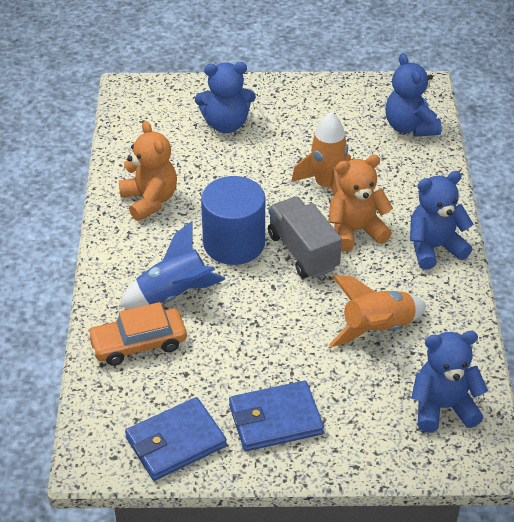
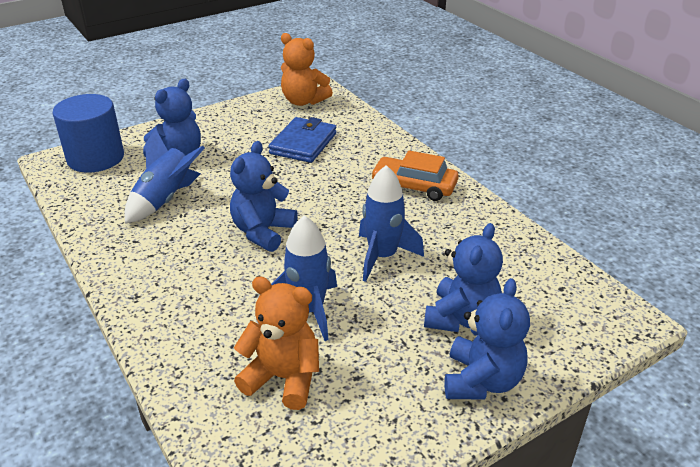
blue rocket: [119,221,225,309] = 1 -> [124,128,205,223] [272,215,337,341] [359,165,424,282] = 3
blue wallet: [125,397,227,481] [229,381,324,451] = 2 -> [268,117,337,163] = 1
grey truck: [268,196,342,279] = 1 -> none = 0
orange rocket: [291,112,351,196] [329,275,427,347] = 2 -> none = 0

